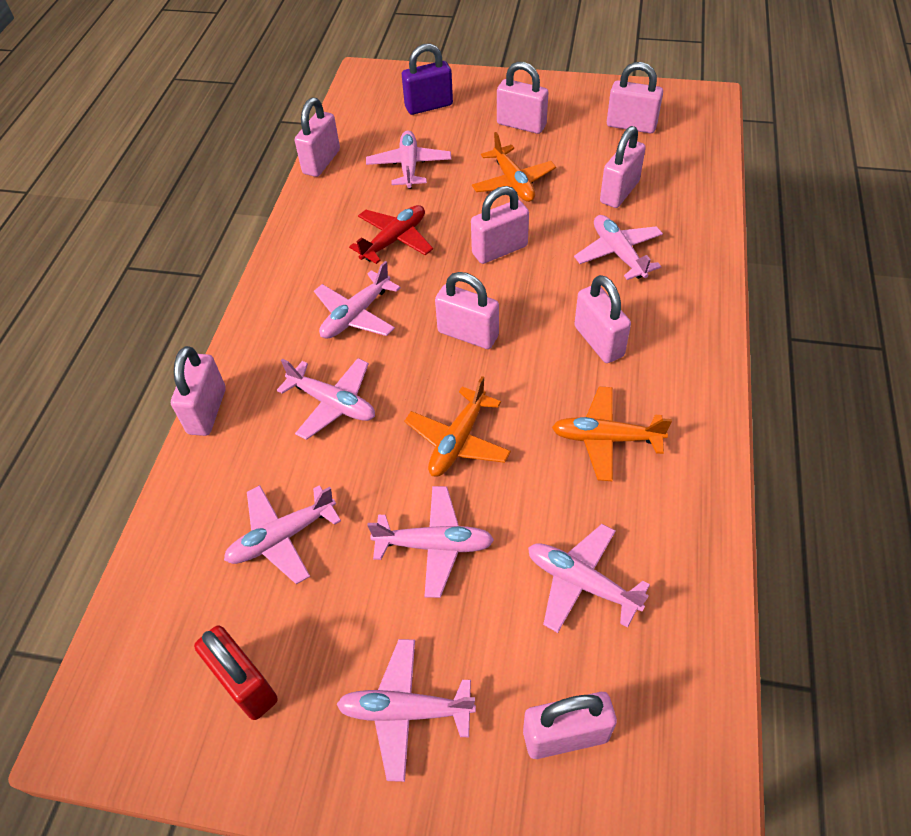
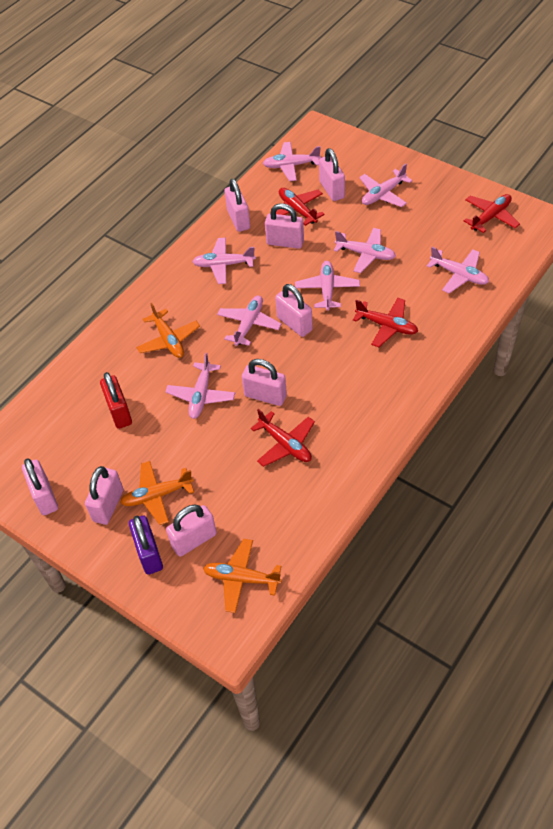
pink padlock: [171,346,226,436] [295,97,340,177] [435,272,499,349] [471,186,529,264] [497,62,548,134] [523,692,617,759] [574,275,631,363] [600,126,646,208] [607,62,663,133] = 9 -> [22,458,58,515] [85,466,123,525] [166,504,217,557] [225,179,250,232] [242,359,287,406] [265,203,304,249] [275,284,313,337] [319,148,345,201] = 8
red plane: [349,205,433,264] = 1 -> [251,409,315,467] [276,188,325,226] [353,298,418,347] [464,194,520,233] = 4

